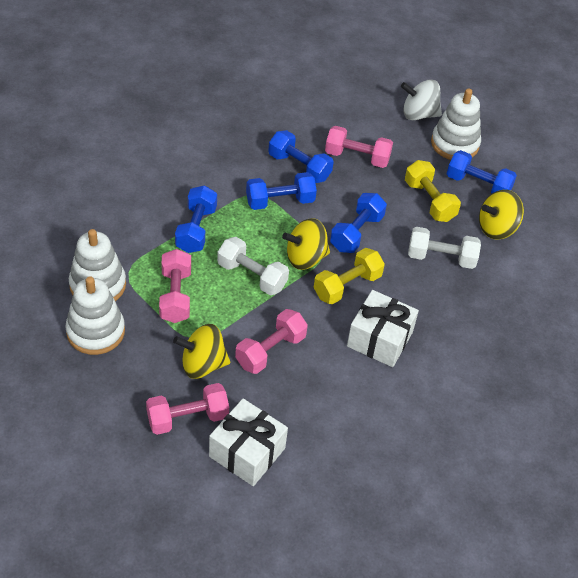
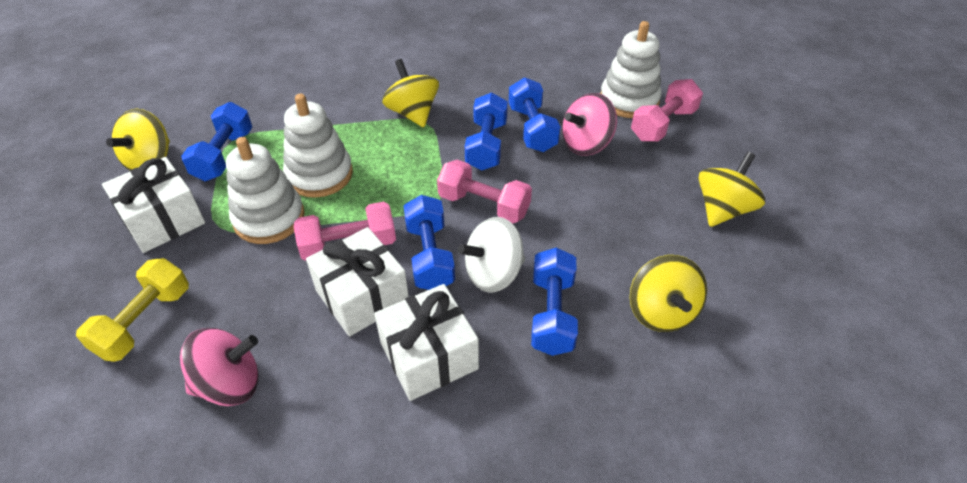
pink dumbbell: [146,383,229,435] [159,249,191,323] [235,309,308,374] [325,126,393,168] = 4 -> [294,202,396,261] [437,160,532,223] [631,79,703,142] = 3
pink spinning top: none = 0 -> [180,328,258,406] [562,93,617,156] = 2
white dumbbell: [217,237,289,295] [408,227,481,269] = 2 -> none = 0
white gift: [209,398,288,486] [347,290,419,367] = 2 -> [102,157,205,253] [306,227,409,336] [374,284,479,401] = 3
yellow dumbbell: [313,248,385,304] [405,160,461,222] = 2 -> [76,258,189,362] = 1
yellow spinning top: [173,324,230,379] [282,218,330,270] [479,190,524,240] = 3 -> [106,109,170,170] [382,59,439,127] [630,255,707,332] [698,152,765,227] = 4

